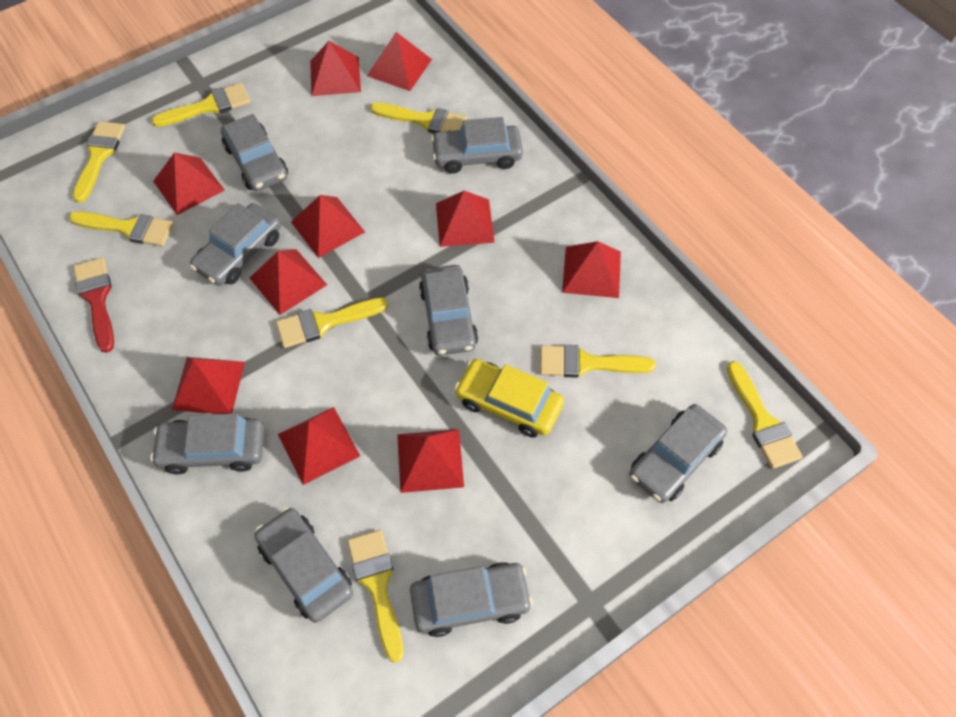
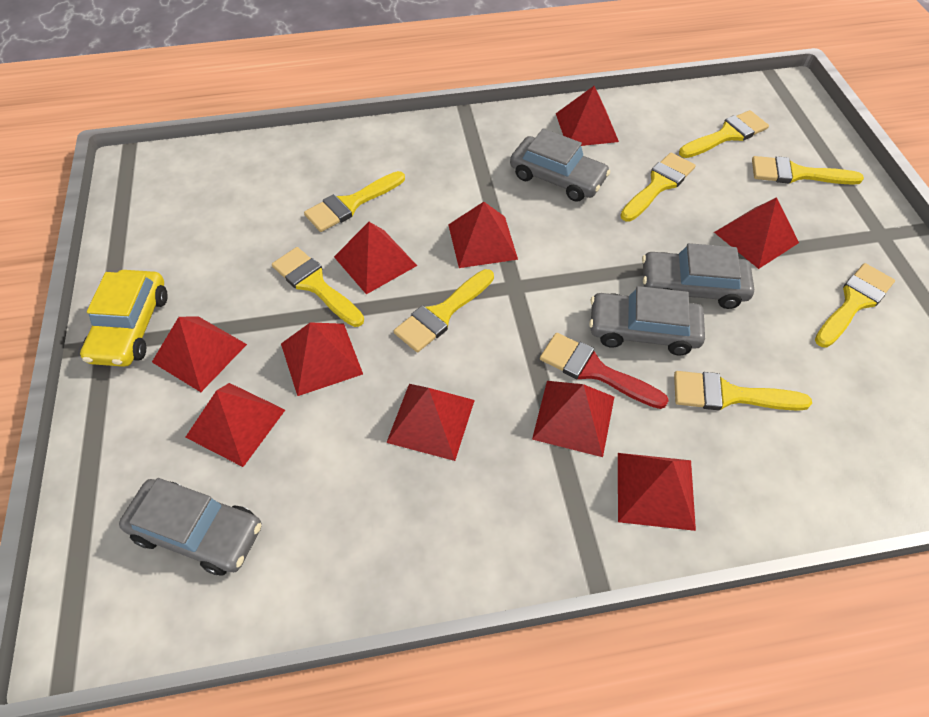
grey car: [150,413,264,474] [190,203,281,286] [221,114,288,191] [255,508,353,623] [410,562,533,637] [419,265,478,356] [431,117,523,174] [629,404,727,503] = 8 -> [119,478,262,576] [510,129,610,202] [589,286,705,355] [642,243,754,309] = 4

